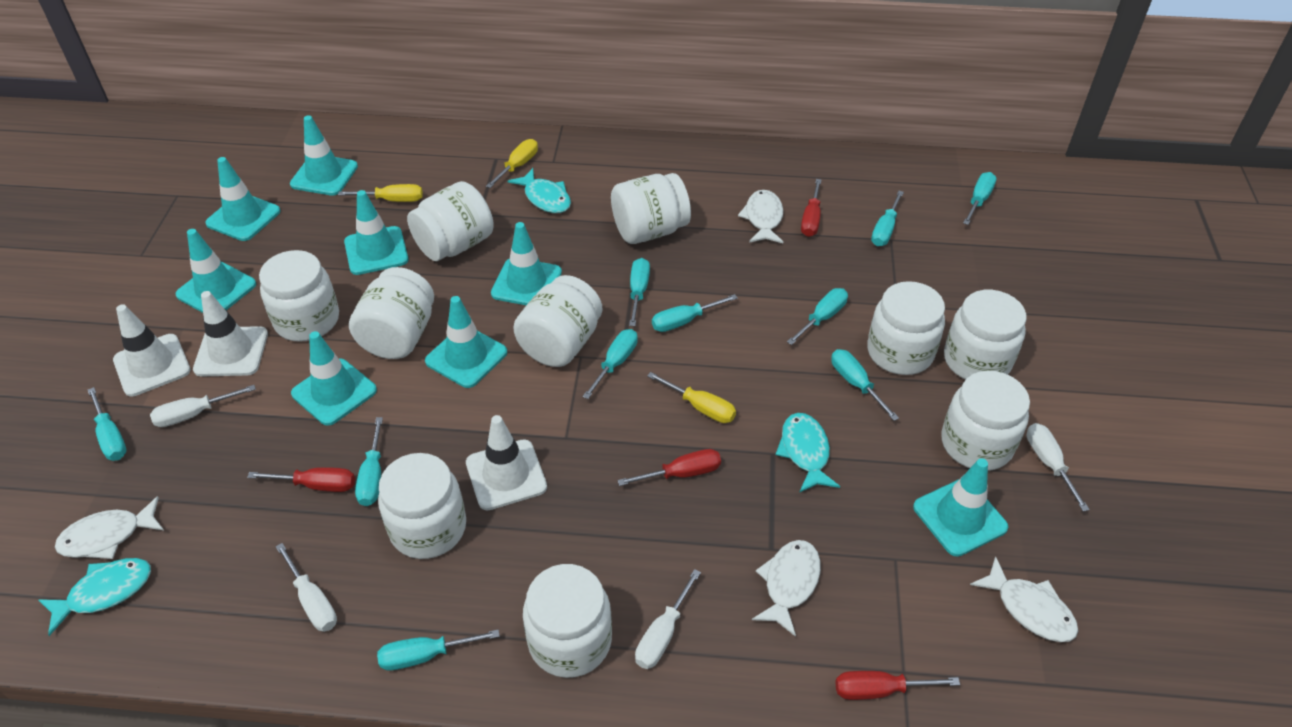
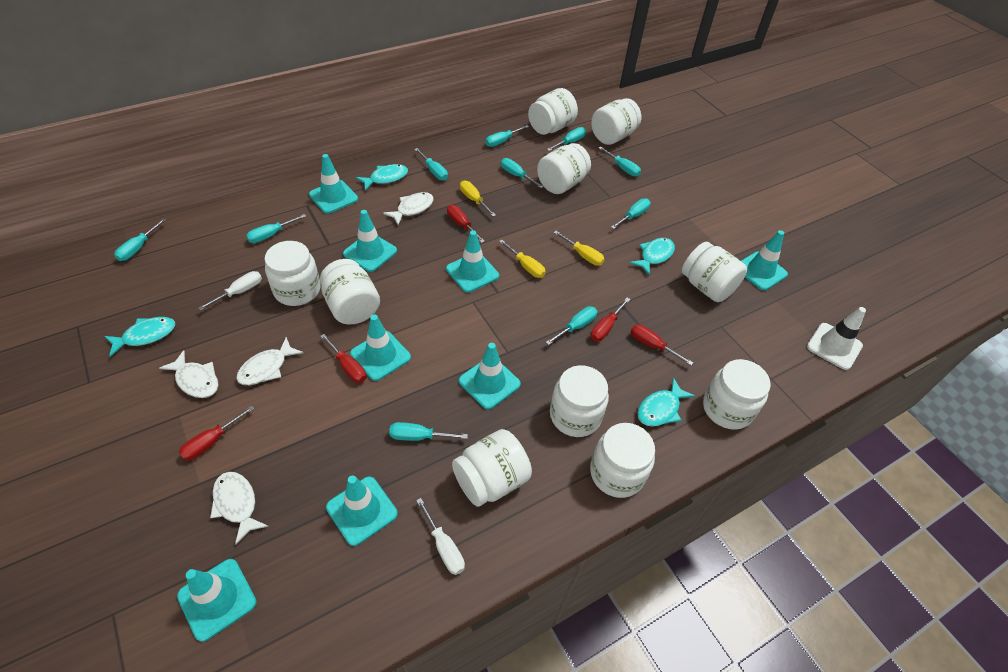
red screwdriver: [247,467,355,492] [618,449,721,486] [801,179,822,237] [835,671,960,700] = 4 -> [179,406,254,461] [320,334,366,383] [447,205,485,243] [591,298,631,341] [631,324,694,366] = 5
turquoise fish: [39,558,151,636] [508,168,571,213] [776,413,840,493] = 3 -> [104,317,175,357] [356,164,408,191] [630,238,675,275] [637,378,695,426] = 4
white screwdriver: [150,385,256,427] [276,543,337,632] [635,569,701,669] [1027,423,1090,512] = 4 -> [198,271,262,311] [416,498,465,575] = 2
white traffic cone: [113,304,191,397] [193,291,268,377] [466,415,547,510] = 3 -> [807,307,866,370] = 1

